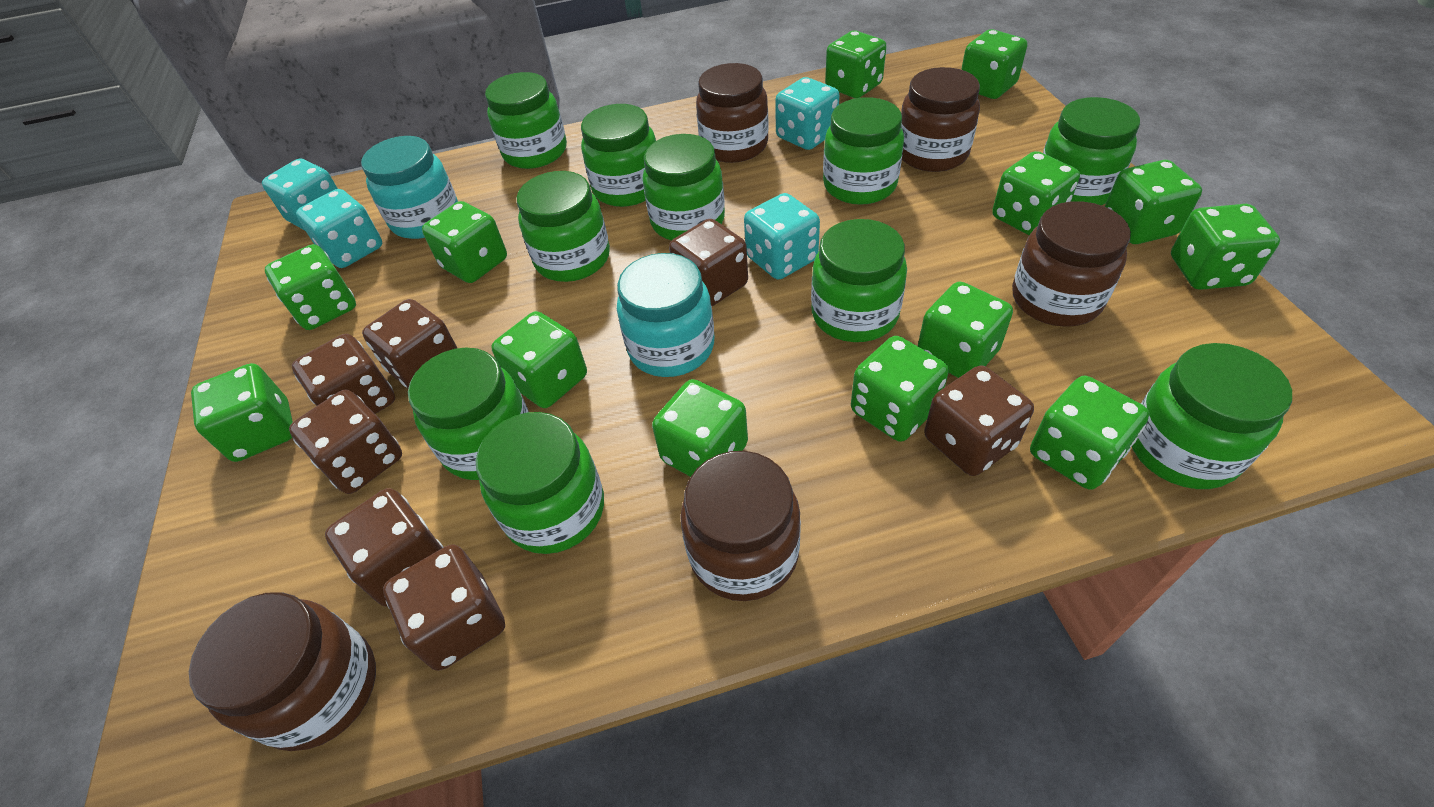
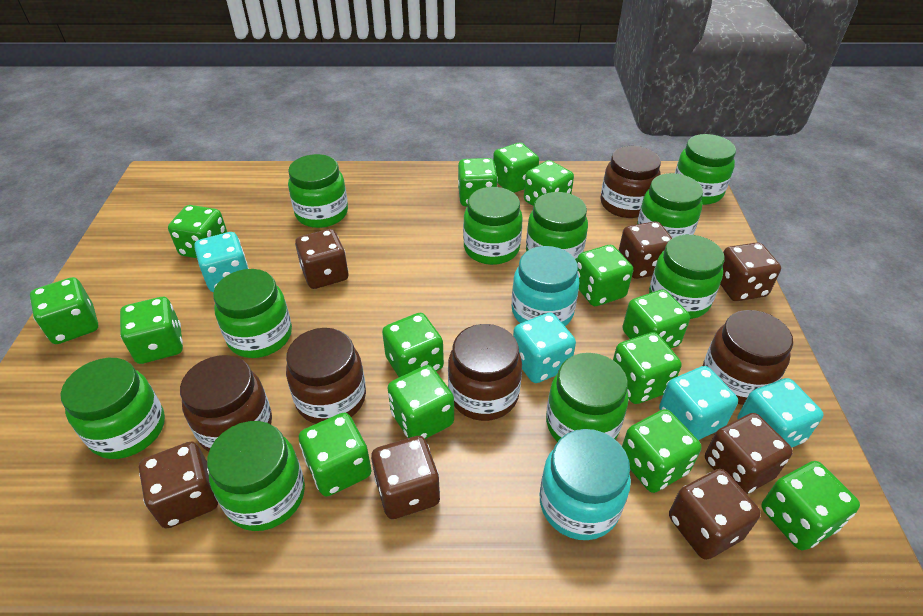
green dice: [191,363,293,462] [265,244,356,330] [422,201,507,283] [491,311,587,408] [652,379,748,477] [825,31,886,98] [851,336,949,442] [918,282,1013,378] [961,29,1027,99] [992,151,1080,235] [1030,376,1149,490] [1105,160,1202,244] [1171,204,1280,290] = 13 -> [30,277,98,344] [120,297,183,364] [168,205,227,258] [299,412,372,497] [382,313,444,377] [388,365,454,439] [458,158,498,206] [493,143,539,193] [524,160,574,206] [577,245,633,306] [613,332,681,404] [622,409,701,493] [623,289,690,348] [761,461,860,550] = 14

